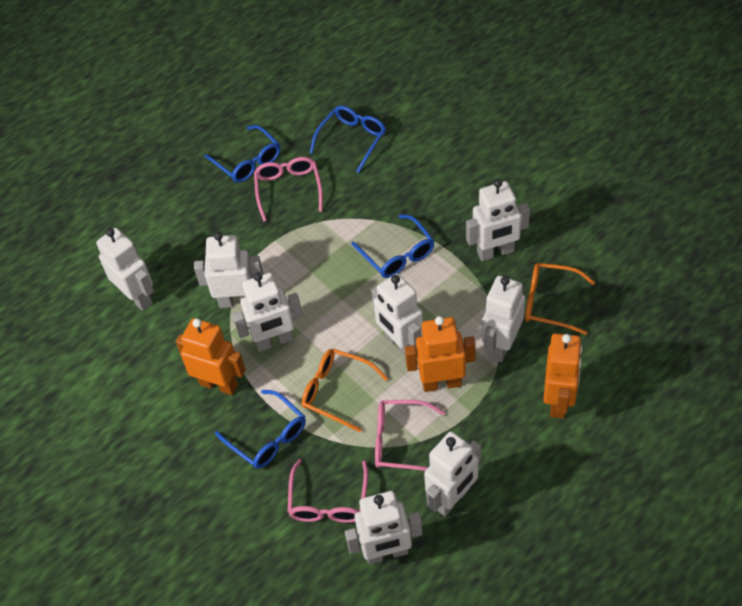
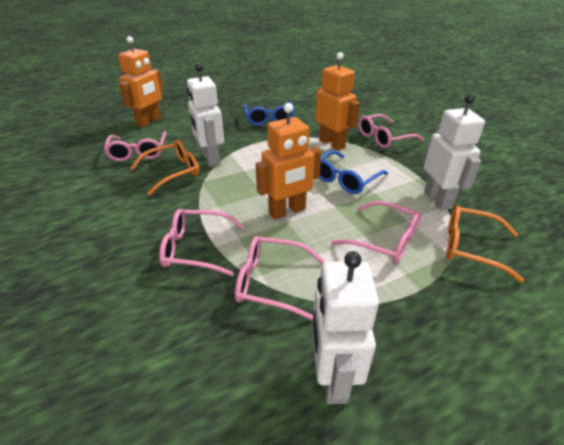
blue glasses: [204,125,280,183] [215,390,306,469] [310,106,386,173] [351,214,434,278] = 4 -> [243,102,294,126] [319,150,388,194] = 2
pink glasses: [254,157,323,222] [288,459,368,523] [375,400,445,471] = 3 -> [104,131,167,161] [159,209,245,276] [235,236,324,321] [332,201,421,264] [359,114,424,148] = 5
white robot: [96,228,154,311] [194,232,264,308] [233,272,303,352] [345,491,423,564] [371,273,423,357] [424,432,481,516] [466,179,530,261] [482,276,525,362] = 8 -> [187,63,224,167] [312,251,379,404] [424,94,485,210] = 3

